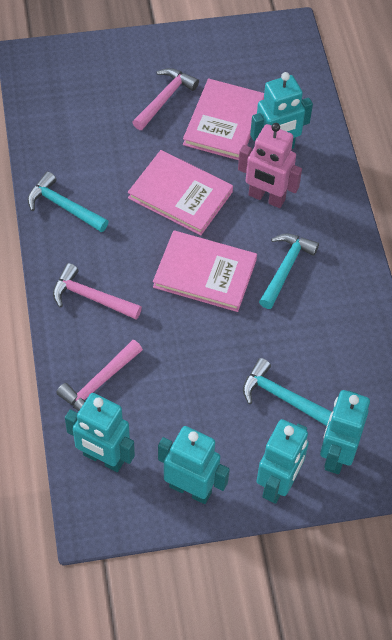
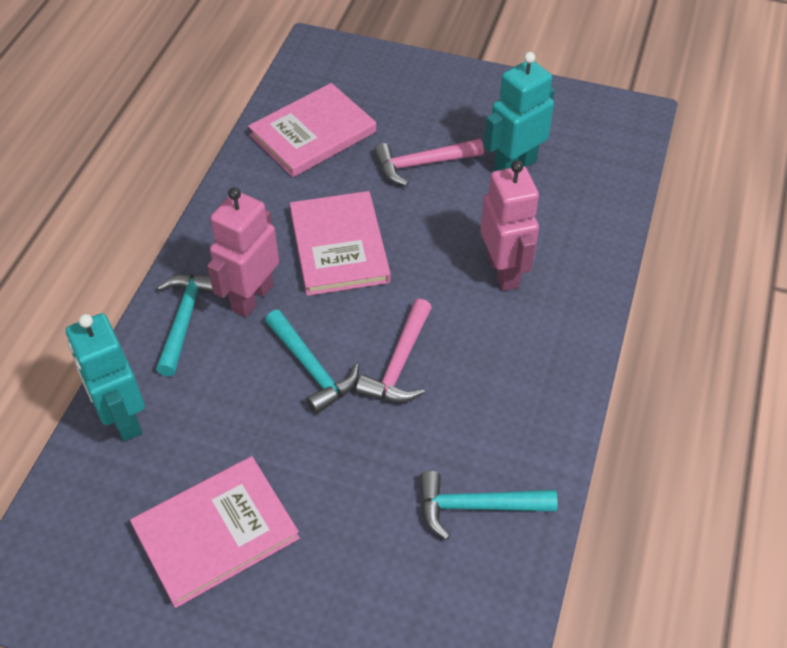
pink hammer: [53,263,142,319] [56,340,143,411] [132,68,199,130] = 3 -> [356,299,432,403] [374,139,484,186] = 2
pink robot: [238,123,302,208] = 1 -> [207,187,279,317] [480,160,539,291] = 2
turquoise robot: [65,393,135,472] [158,426,230,504] [250,72,313,149] [257,419,309,504] [320,390,370,474] = 5 -> [66,313,145,441] [484,52,555,171] = 2

